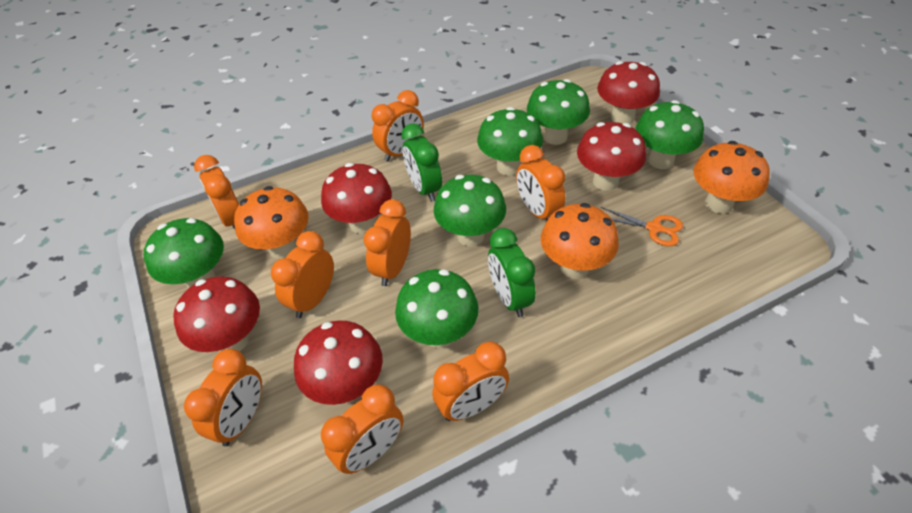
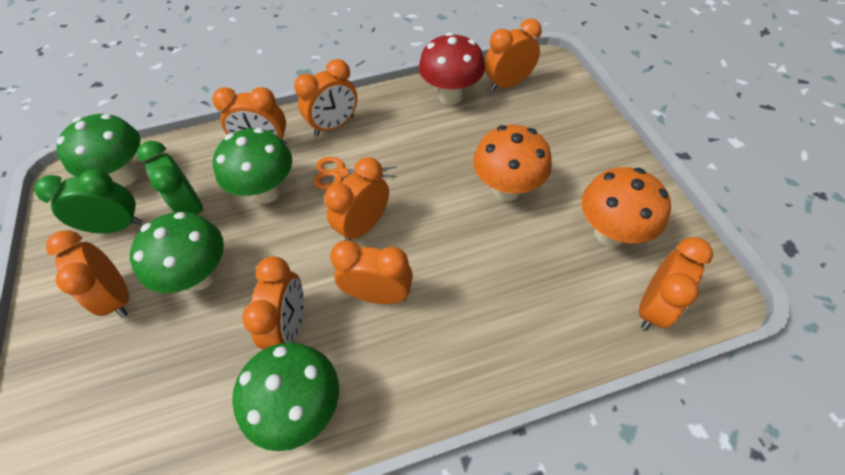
green mushroom: [144,218,224,289] [395,269,479,348] [434,175,506,246] [477,107,543,176] [527,79,590,145] [635,100,704,169] = 6 -> [56,114,140,187] [130,212,224,293] [213,128,292,203] [232,343,339,451] = 4
orange mushroom: [234,186,309,259] [541,203,619,279] [693,141,770,214] = 3 -> [473,125,552,201] [581,167,671,246] = 2
red mushroom: [173,277,260,352] [294,320,383,405] [321,163,392,234] [577,122,646,191] [597,61,660,124] = 5 -> [419,32,485,105] = 1

